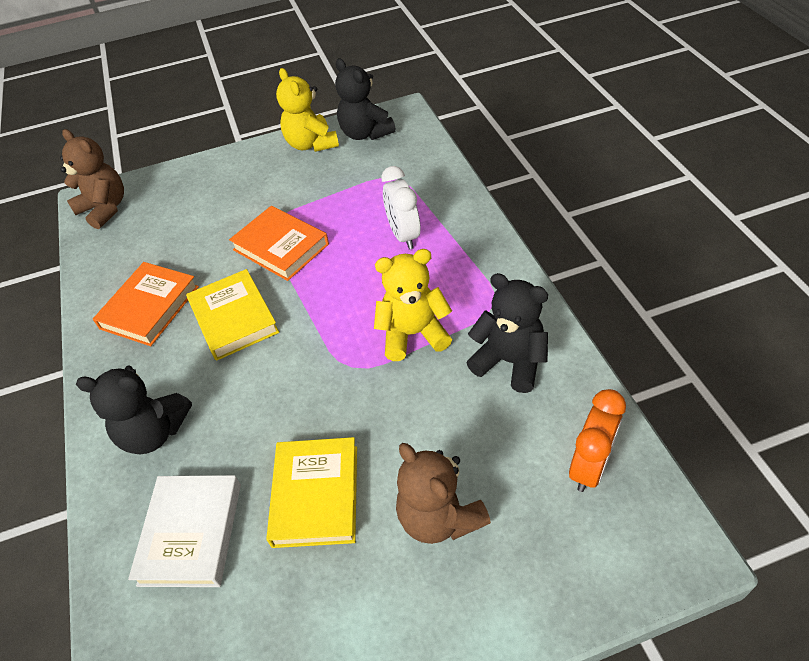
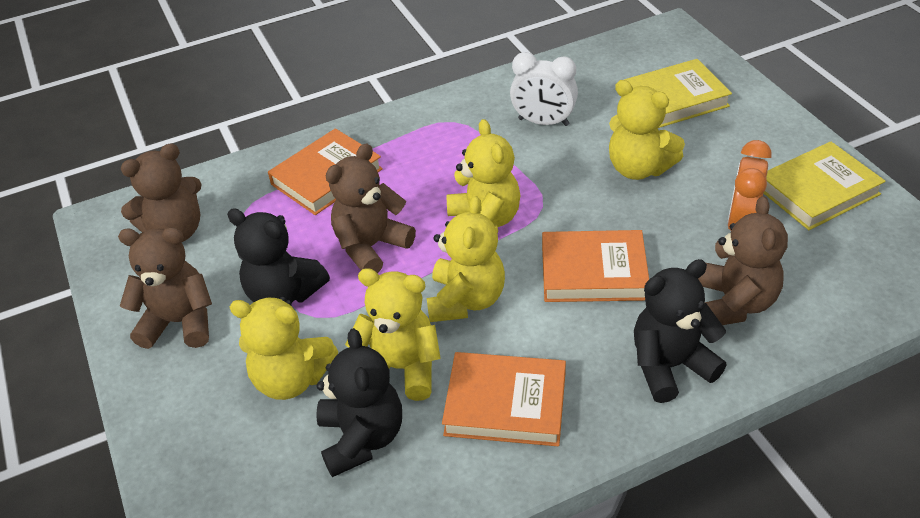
brown teddy bear: [60,129,124,229] [396,443,491,544] = 2 -> [118,227,212,349] [120,144,202,242] [326,143,416,273] [698,196,788,325] = 4
orange book: [93,262,199,346] [229,206,329,281] = 2 -> [268,128,383,215] [442,352,566,446] [542,230,649,302] = 3
white book: [128,475,241,587] = 1 -> none = 0
yellow teddy bear: [276,68,339,152] [374,249,452,361] = 2 -> [229,297,338,400] [345,268,441,401] [427,196,505,322] [447,119,521,234] [609,80,685,180] = 5

